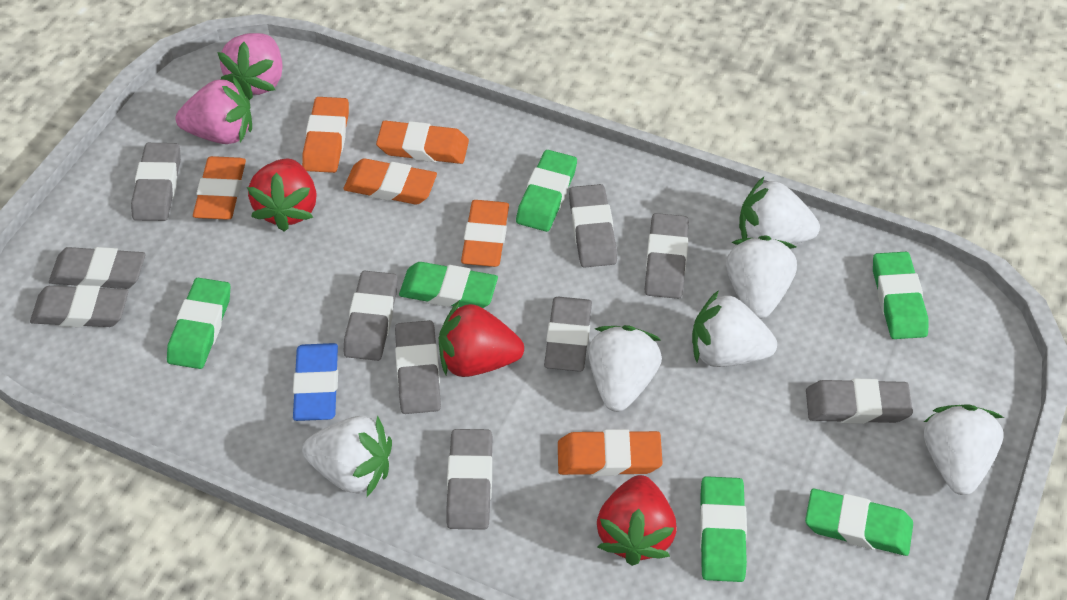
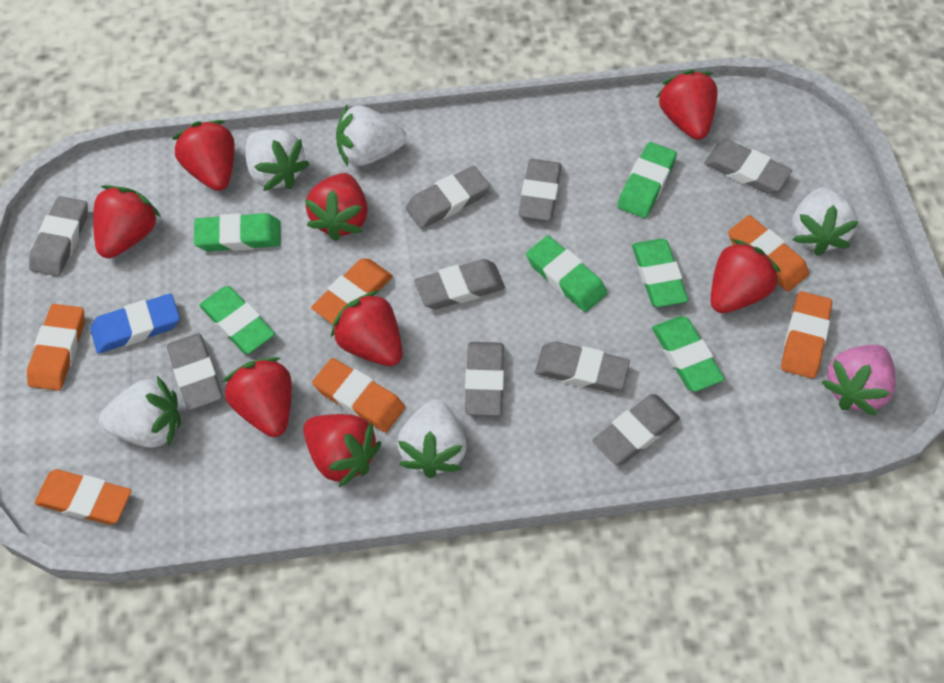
grey eraser: [30,285,129,327] [49,247,146,289] [131,143,181,221] [344,271,398,361] [395,320,441,414] [446,429,492,530] [544,297,592,372] [569,184,617,268] [644,213,689,299] [806,378,913,424] = 10 -> [29,196,88,276] [167,333,223,410] [405,166,490,229] [414,259,505,309] [465,342,504,416] [518,159,562,221] [535,341,630,392] [592,394,680,465] [704,140,792,194] = 9
pink strawberry: [175,77,252,144] [217,33,283,100] = 2 -> [822,345,896,416] = 1
red strawberry: [247,158,317,232] [439,301,524,377] [597,475,677,566] = 3 -> [93,185,161,258] [172,120,235,191] [223,357,292,437] [303,414,381,487] [305,173,368,241] [331,290,403,366] [656,70,718,140] [711,239,781,313] = 8
white strawberry: [302,416,392,497] [588,325,662,412] [692,290,777,367] [726,236,797,319] [739,177,820,245] [924,404,1004,495] = 6 -> [99,376,181,448] [245,129,310,191] [336,104,406,167] [397,400,467,478] [792,187,858,256] = 5

